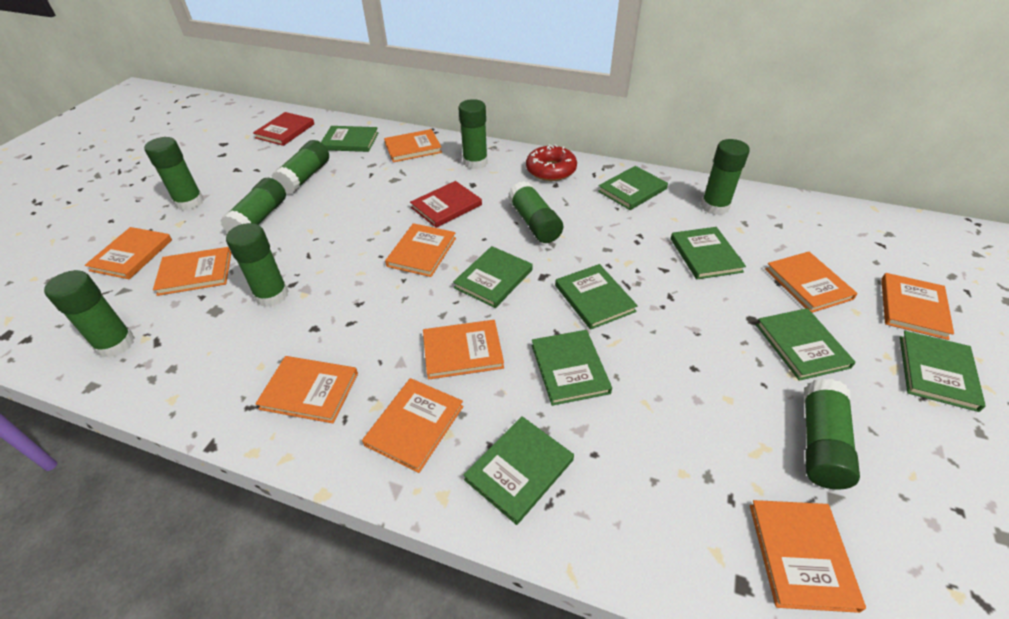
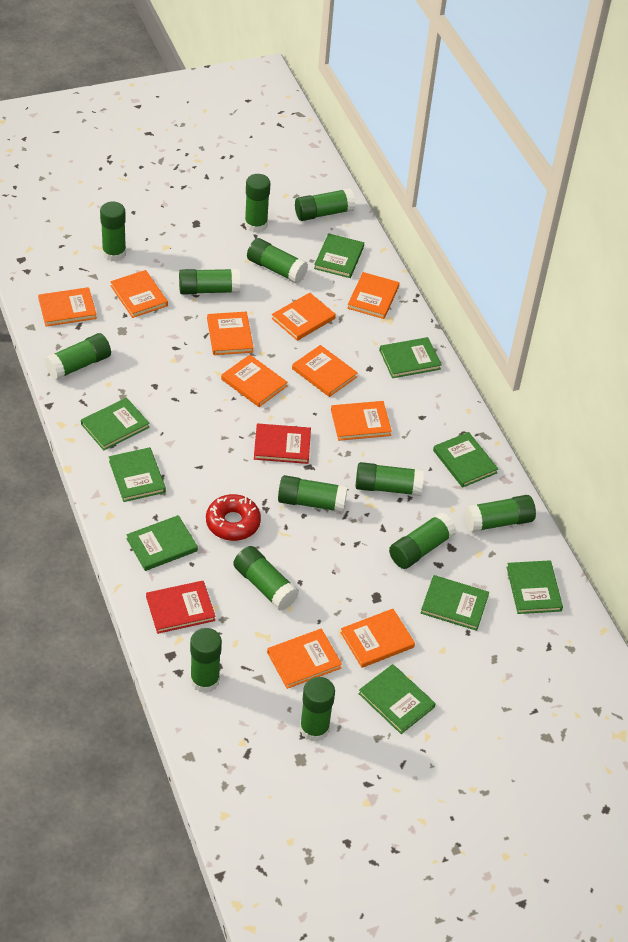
green glue stick: [44,270,135,358] [144,137,204,210] [220,178,286,233] [226,223,288,307] [271,140,329,195] [458,99,488,169] [508,181,563,243] [701,139,750,215] [804,378,860,490] = 9 -> [45,333,111,380] [100,201,126,261] [179,269,240,295] [190,628,222,693] [233,546,299,611] [245,174,270,233] [247,238,308,284] [278,475,348,513] [295,188,355,221] [300,677,335,742] [355,462,424,496] [389,512,456,569] [464,495,536,532] = 13

